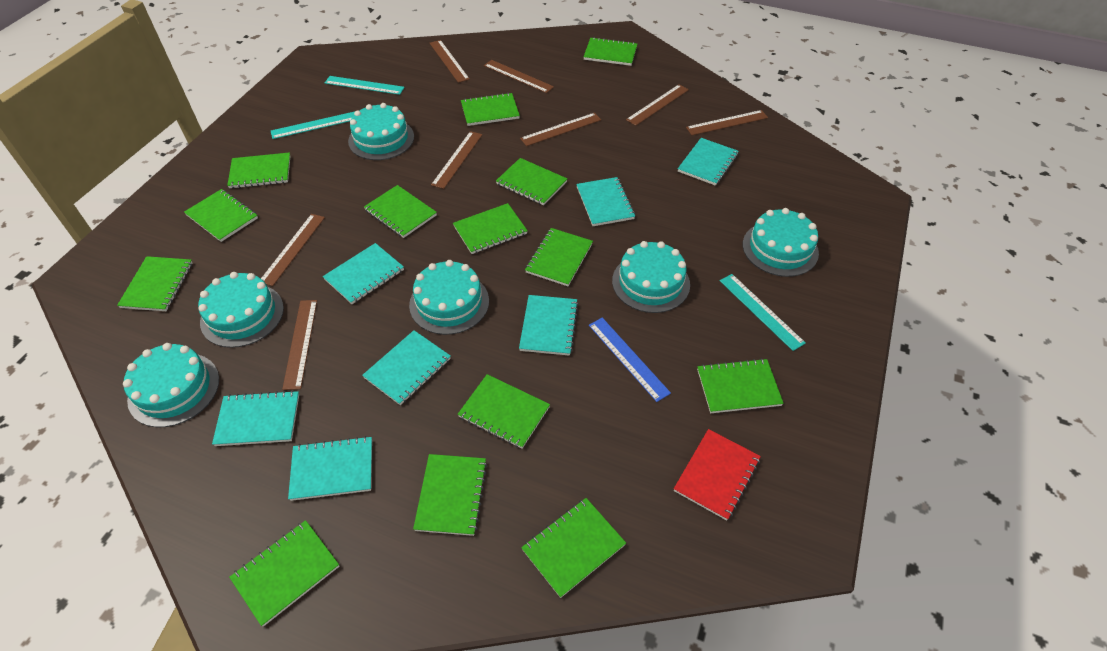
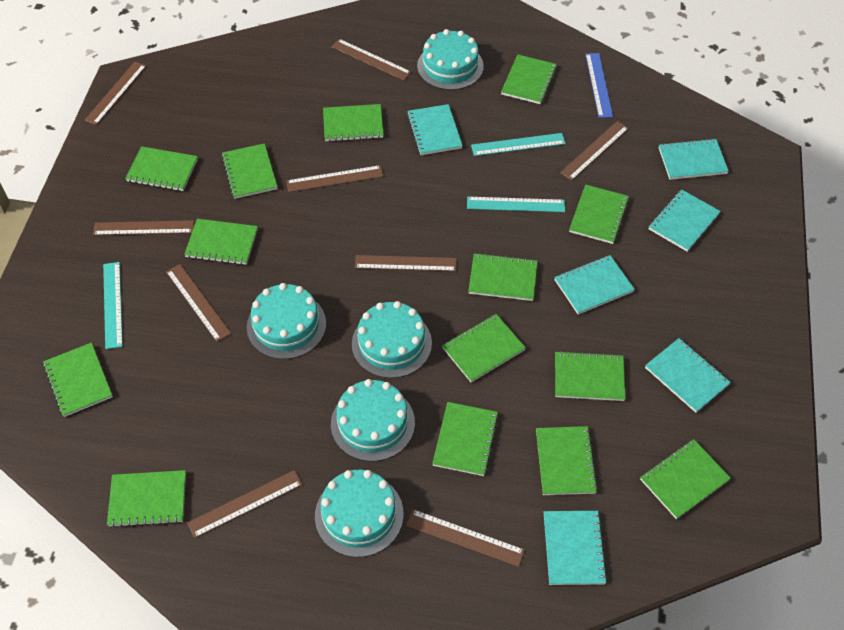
brown ruler: [261,214,325,286] [282,300,317,390] [430,40,470,83] [431,131,482,189] [484,60,554,93] [520,113,601,146] [626,85,689,126] [686,110,768,135] = 8 -> [84,62,146,125] [93,220,194,235] [166,264,231,342] [187,470,303,538] [286,165,383,192] [331,39,411,81] [355,255,457,271] [406,509,525,567] [560,121,629,181] = 9
red notebook: [674,429,761,521] = 1 -> none = 0
turquoise cake: [123,343,219,427] [198,272,284,348] [348,103,414,160] [409,260,489,335] [612,241,690,313] [743,208,819,277] = 6 -> [247,283,326,359] [315,470,404,557] [331,379,415,462] [352,301,432,378] [417,29,484,90] = 5
turquoise notebook: [212,390,299,446] [288,436,372,501] [323,243,404,304] [362,330,451,405] [519,295,579,356] [576,177,635,226] [678,138,739,186] = 7 -> [407,104,463,155] [544,511,608,585] [554,255,635,315] [645,338,731,413] [649,189,721,252] [659,138,729,180] = 6

